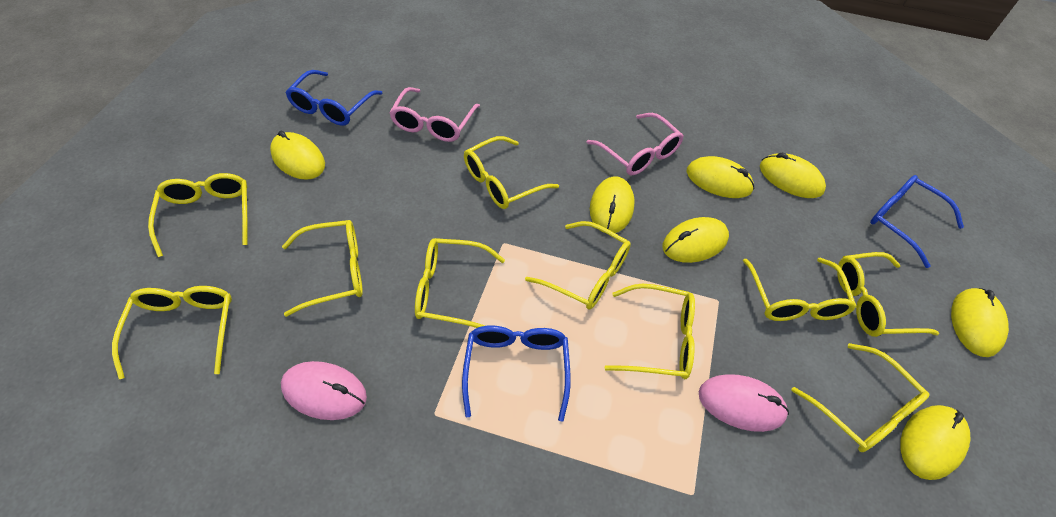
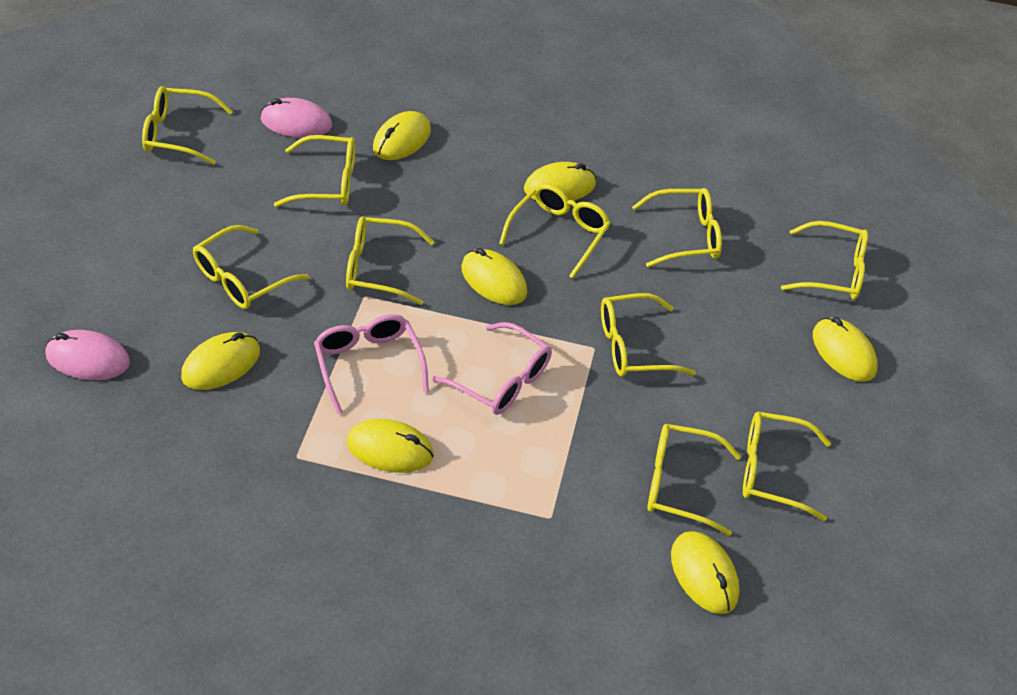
blue glasses: [285,70,382,126] [462,325,571,422] [870,175,964,268] = 3 -> none = 0

